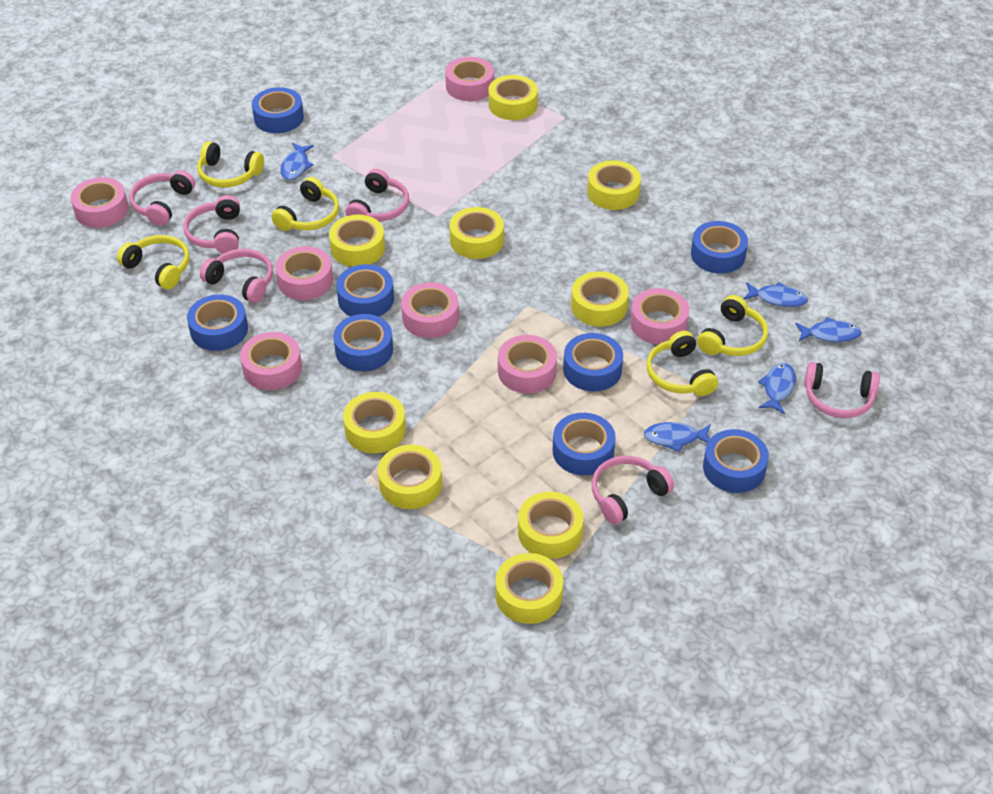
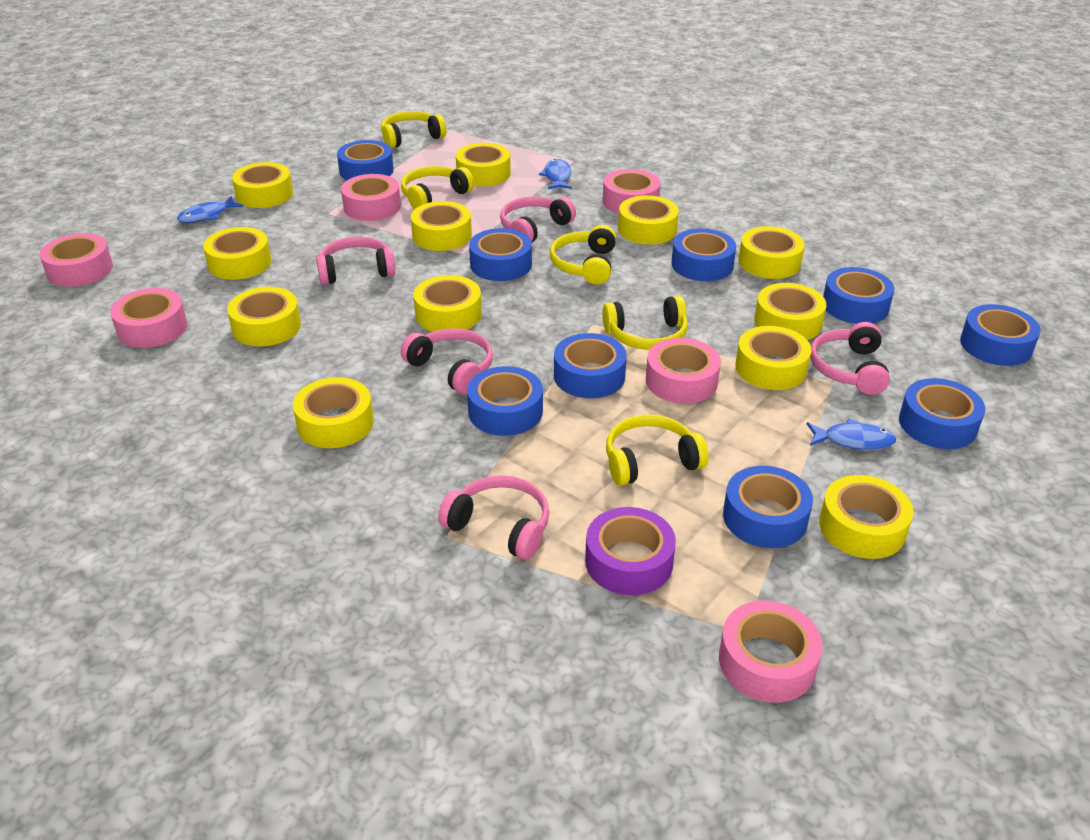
blue fish: [280,143,314,180] [644,422,711,452] [744,282,808,307] [758,363,796,414] [795,317,862,342] = 5 -> [177,196,244,223] [539,159,572,189] [807,419,896,450] = 3
blue tape: [187,294,248,351] [252,87,304,133] [333,314,393,371] [336,264,394,317] [553,413,616,475] [563,333,623,391] [691,221,748,274] [703,429,769,493] = 8 -> [337,140,394,180] [467,366,543,436] [469,228,532,281] [554,333,627,398] [671,228,736,281] [723,466,813,548] [823,267,894,324] [899,378,985,449] [960,304,1041,366] = 9
pink headphones: [129,170,195,226] [183,195,240,253] [200,249,273,303] [345,169,409,221] [592,456,674,525] [804,362,880,418] = 6 -> [316,237,396,285] [401,328,493,394] [438,475,549,560] [500,196,576,242] [810,322,890,395] = 5
pink tape: [71,177,129,228] [240,332,302,390] [275,246,333,300] [401,282,459,338] [445,57,494,101] [498,335,557,393] [630,288,689,344] = 7 -> [40,233,113,287] [110,288,187,348] [341,174,401,221] [603,169,661,213] [646,338,721,404] [719,600,823,703] = 6
purple tape: none = 0 -> [585,507,676,595] = 1
yellow tape: [329,215,385,267] [343,392,406,453] [378,445,442,509] [450,207,504,259] [488,75,538,120] [496,553,563,624] [518,492,584,559] [571,271,629,327] [587,160,641,210] = 9 -> [203,227,271,280] [227,287,301,346] [232,162,293,208] [293,377,374,448] [411,201,472,251] [414,275,482,332] [456,143,511,186] [618,195,679,245] [735,326,812,390] [739,226,805,279] [754,283,826,340] [819,475,913,559] = 12

